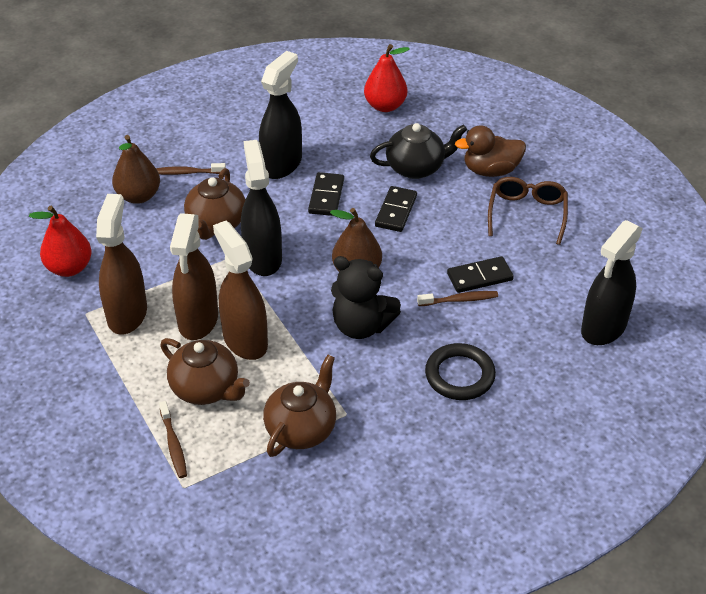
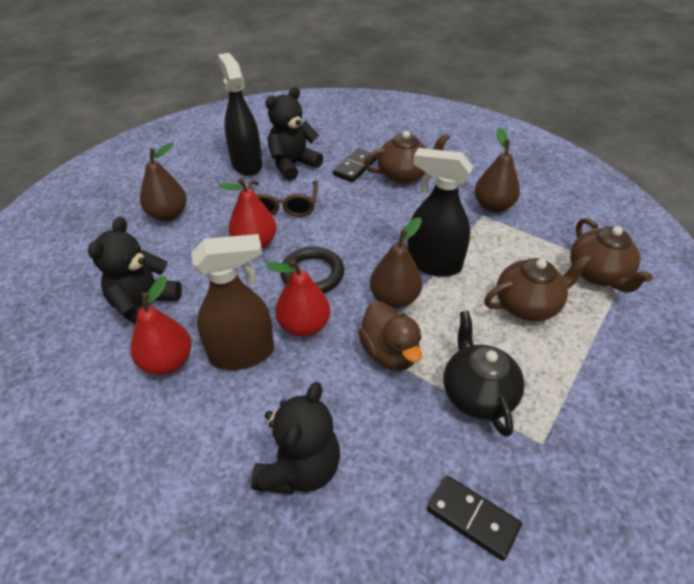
black domino: [308,172,344,216] [375,186,417,232] [447,256,514,293] = 3 -> [333,149,377,182] [427,475,522,561] = 2
black spray bottle: [241,140,282,276] [259,51,302,179] [581,220,643,345] = 3 -> [218,53,263,176] [408,148,473,277] = 2
black teddy bear: [331,256,401,339] = 1 -> [88,217,182,324] [251,382,340,494] [265,87,323,181] = 3
brown pear: [112,135,160,204] [330,208,382,272] = 2 -> [140,142,187,221] [370,217,422,308] [475,128,520,213] = 3
brown spray bottle: [96,194,147,335] [170,213,218,340] [213,221,268,360] = 3 -> [191,234,274,370] = 1
brown toothbrush: [156,163,226,175] [159,401,187,478] [417,291,498,306] = 3 -> none = 0
red pear: [29,206,92,277] [364,44,410,112] = 2 -> [130,276,191,375] [218,178,276,249] [266,259,330,337] = 3

